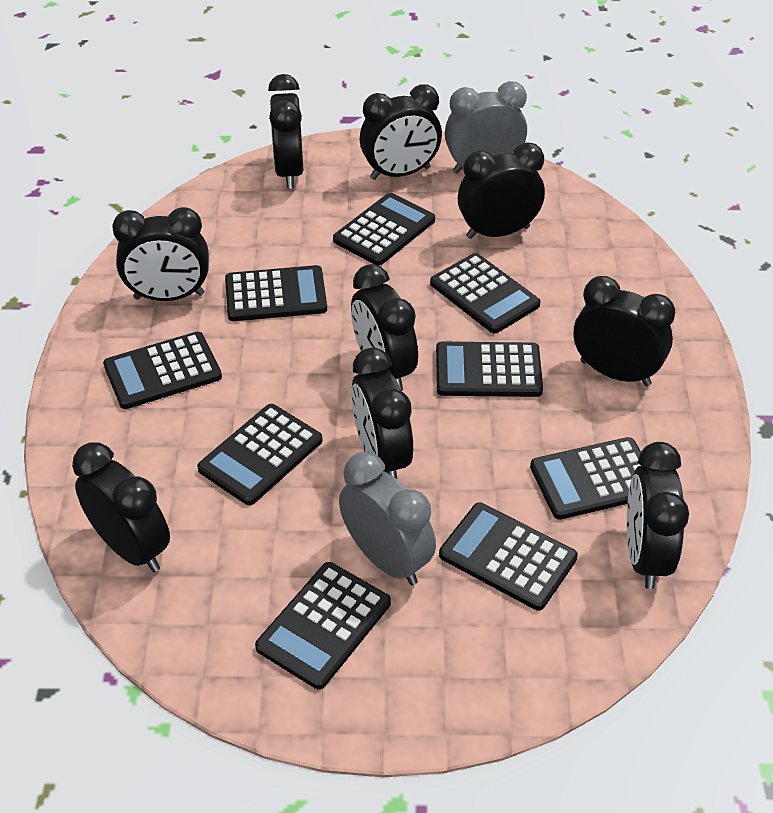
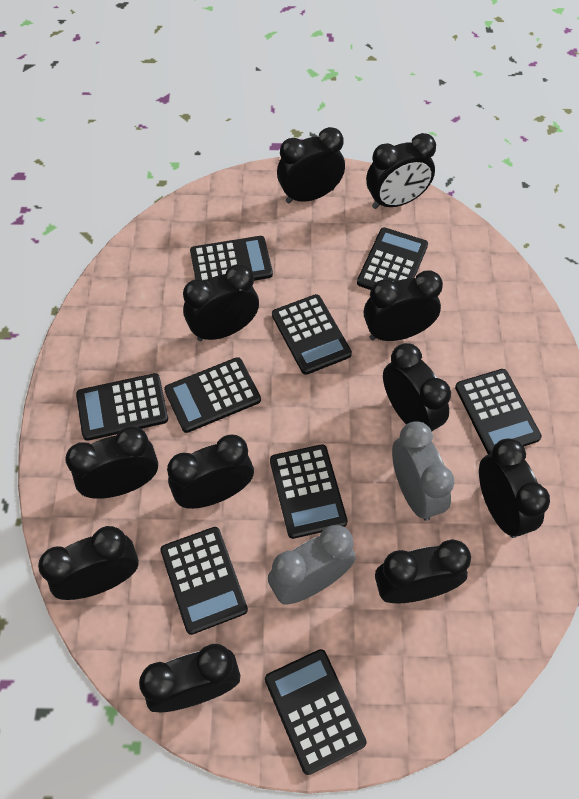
black clock: [72,442,170,572] [112,207,209,301] [268,74,303,189] [351,264,418,391] [351,348,413,479] [360,84,442,180] [458,142,545,239] [574,276,675,386] [627,442,689,589] = 9 -> [38,526,139,600] [65,426,158,499] [139,644,240,712] [167,435,254,509] [183,264,259,341] [277,127,345,203] [364,270,443,341] [366,133,436,209] [375,539,471,603] [383,343,451,431] [479,439,550,538] = 11

